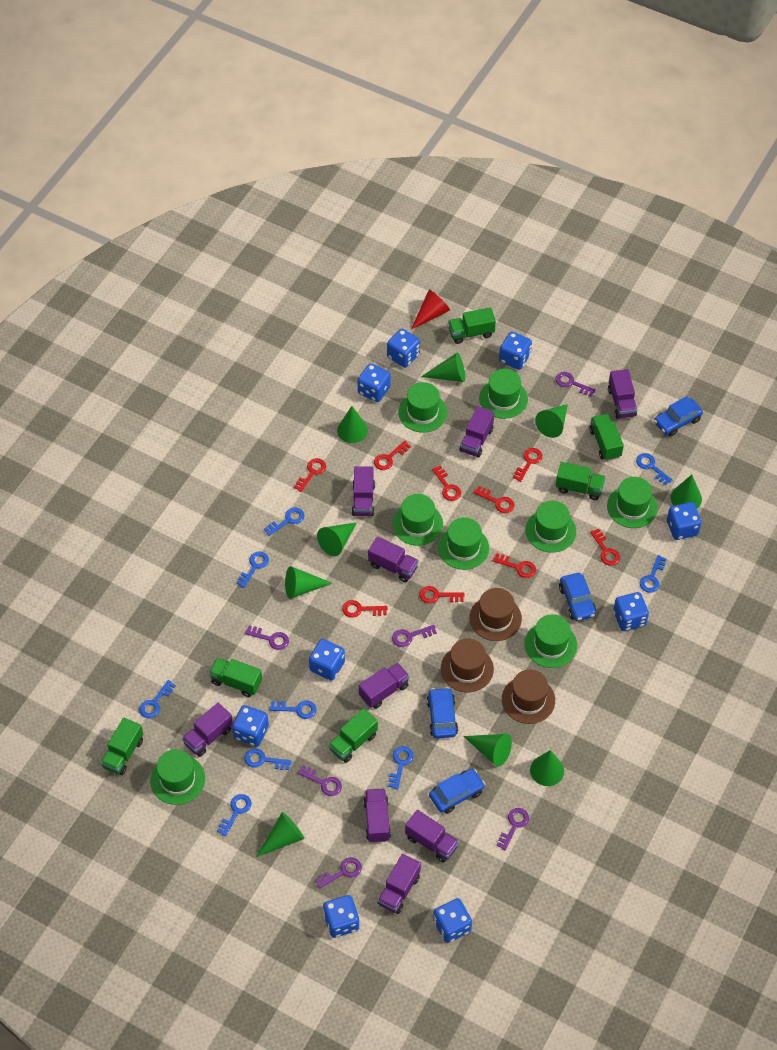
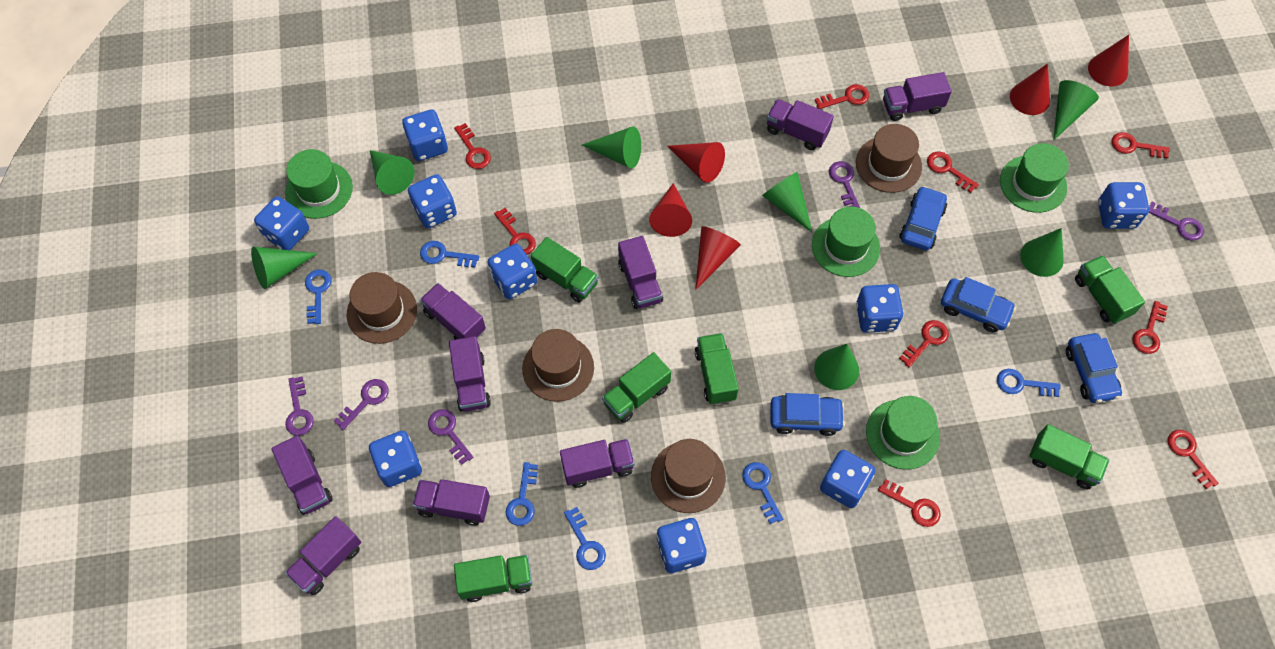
blue key: [139,680,176,718] [217,794,252,837] [236,552,269,588] [244,749,292,770] [264,508,304,536] [270,701,316,719] [388,746,414,790] [636,453,672,485] [640,555,666,593] = 9 -> [305,270,331,324] [420,241,479,267] [506,462,538,526] [564,507,606,570] [742,462,783,524] [997,369,1061,397] = 6
brown hat: [441,638,494,692] [470,588,522,641] [502,670,555,724] = 3 -> [347,272,417,344] [522,329,594,402] [651,439,726,513] [856,124,922,193] = 4
green cone: [256,812,305,857] [285,566,332,599] [317,522,357,556] [337,406,368,443] [421,352,465,382] [463,734,512,767] [530,750,564,786] [535,404,568,438] [670,475,702,508] = 9 -> [251,247,318,289] [370,150,415,195] [582,127,641,169] [762,172,813,233] [814,344,859,390] [1020,228,1064,277] [1053,80,1099,141] = 7
green hat: [150,749,205,805] [392,494,443,546] [398,382,447,432] [438,517,489,570] [479,369,528,419] [525,501,576,553] [525,614,577,668] [607,477,658,528] = 8 -> [285,149,353,219] [812,206,880,277] [866,396,940,470] [1000,143,1069,213] = 4
purple key: [245,626,289,650] [298,765,342,796] [315,857,362,889] [392,625,437,647] [496,808,529,850] [556,372,596,397] = 6 -> [285,376,314,436] [334,379,389,430] [428,409,474,465] [829,161,860,208] [1149,202,1204,241] = 5
red cone: [411,290,450,330] = 1 -> [649,183,692,237] [668,142,725,183] [695,226,741,290] [1010,64,1050,115] [1088,35,1129,86] = 5

